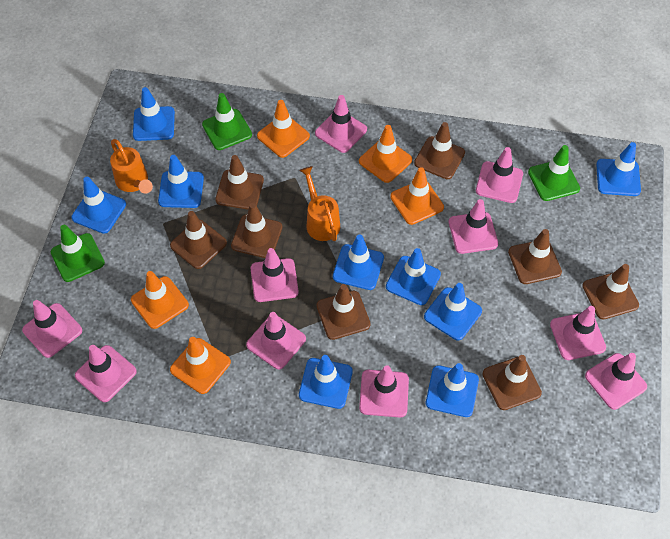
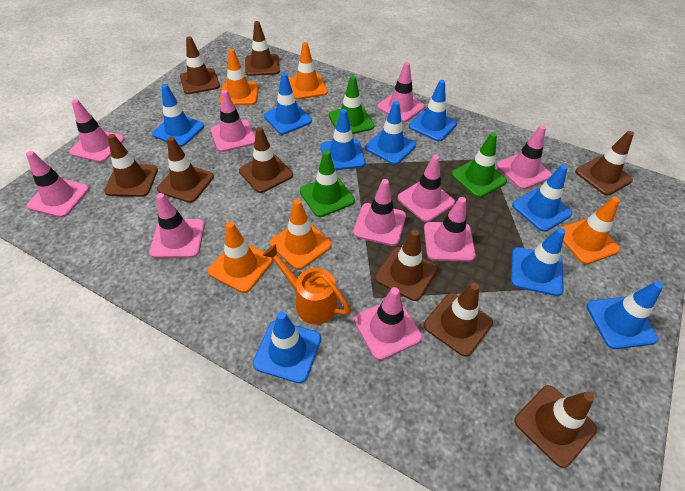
brown traffic cone: [170,211,227,269] [215,155,264,210] [231,203,282,258] [316,284,371,340] [414,122,465,179] [483,355,542,410] [508,229,562,284] [582,264,639,319] = 8 -> [104,134,158,197] [157,137,214,203] [180,36,220,94] [239,127,293,193] [245,21,280,76] [375,230,438,301] [424,283,493,357] [514,385,597,468] [575,131,634,195] = 9
orange watering can: [110,139,153,194] [299,166,340,241] = 2 -> [263,244,350,325] = 1

